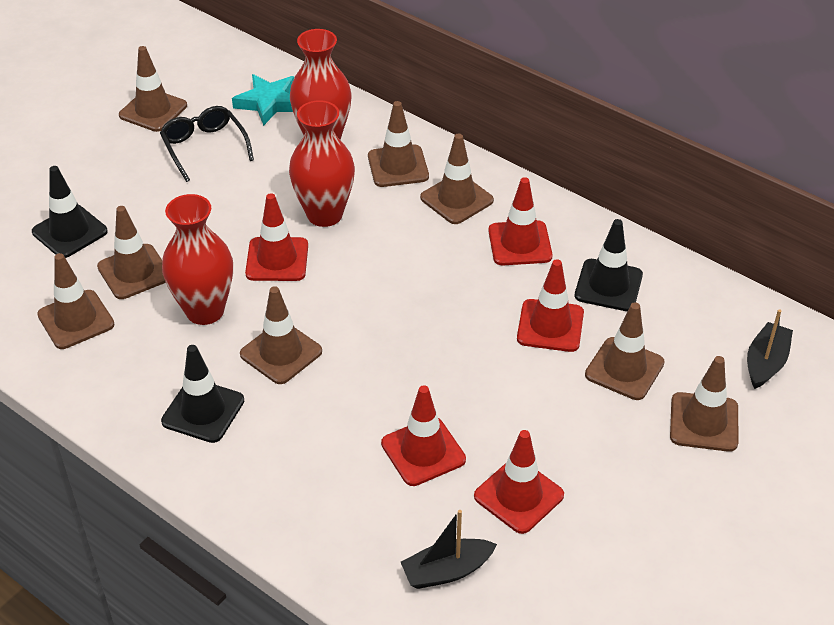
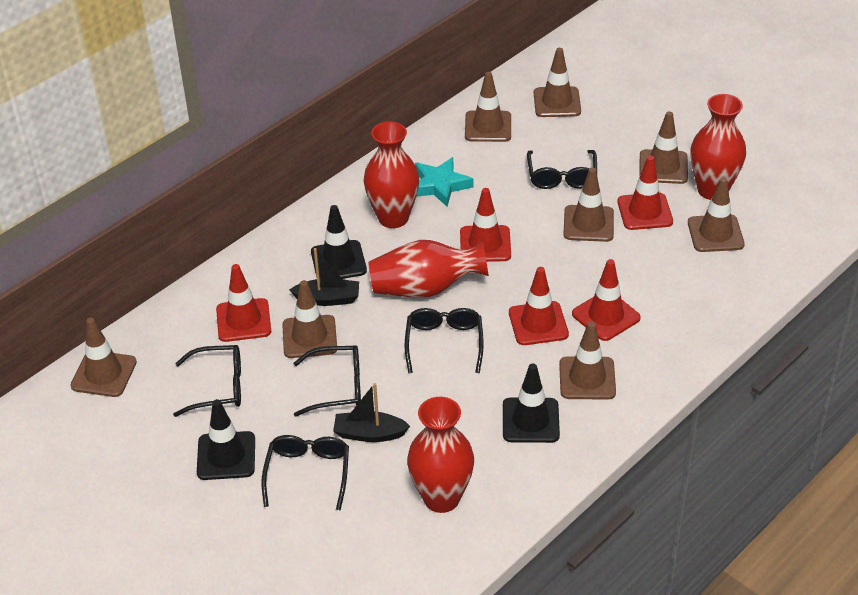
black glasses: [160,106,254,182] = 1 -> [173,345,241,417] [261,435,349,511] [294,345,361,417] [405,308,484,373] [527,150,597,189] = 5
red vase: [162,194,233,325] [289,100,355,227] [290,29,352,140] = 3 -> [364,121,419,228] [369,240,489,298] [407,397,474,513] [690,94,746,200] = 4

